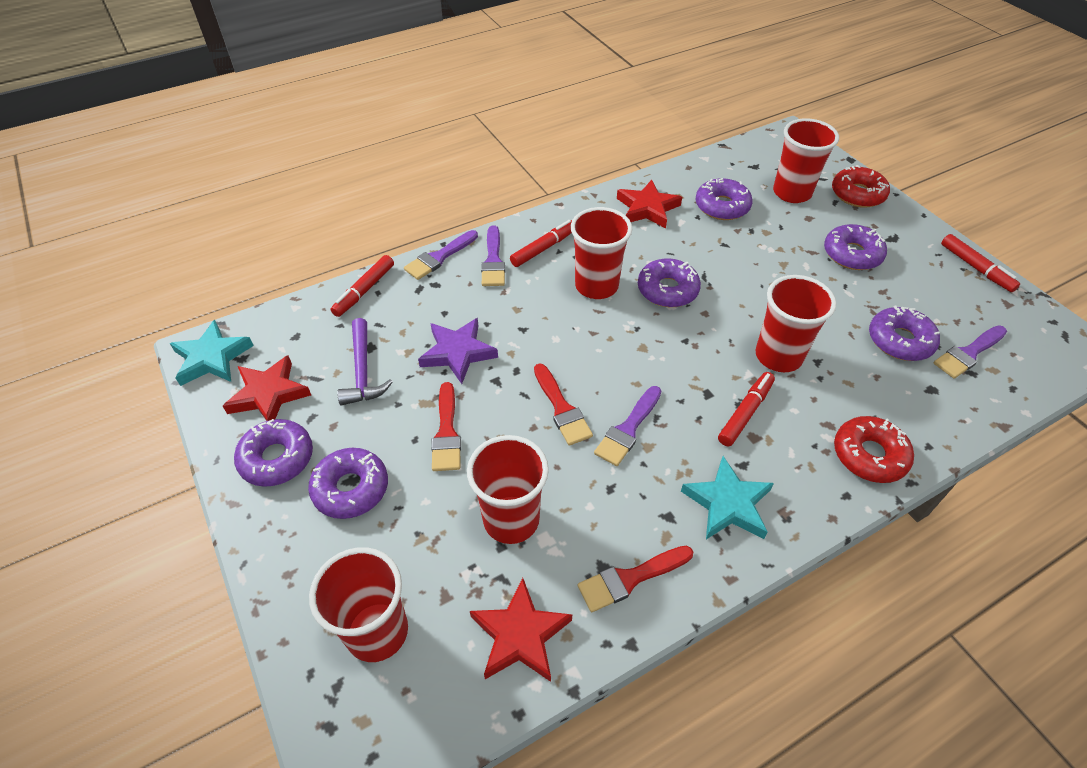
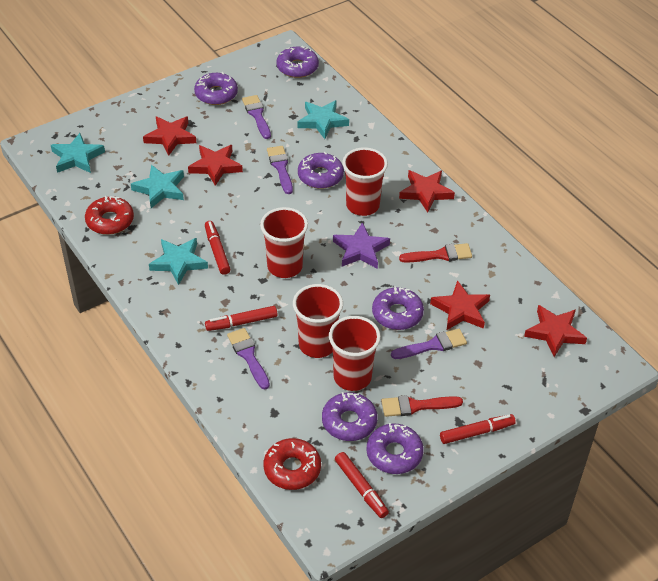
purple hammer: [337,318,393,405] = 1 -> none = 0
red brush: [431,382,461,471] [534,363,593,445] [577,546,693,612] = 3 -> [382,395,463,417] [399,243,472,263] = 2
red cup: [309,547,408,662] [467,435,549,544] [571,207,632,299] [756,275,836,372] [773,118,839,203] = 5 -> [260,207,308,278] [293,284,343,358] [329,316,381,391] [342,147,388,216] = 4
red star: [223,355,311,421] [470,578,572,682] [617,180,682,228] = 3 -> [143,116,196,156] [188,145,243,186] [399,170,455,213] [430,280,490,330] [524,305,587,357] = 5
turquoise star: [170,320,254,386] [681,456,774,539] = 2 -> [51,133,105,173] [131,165,184,208] [149,238,208,285] [297,100,349,139] = 4

